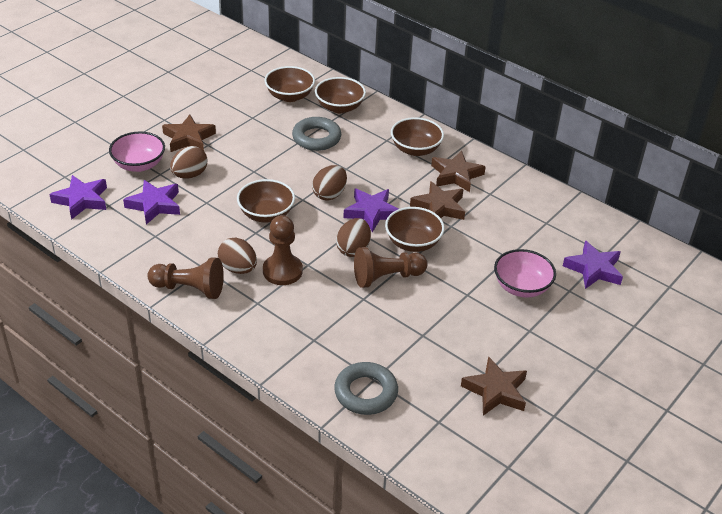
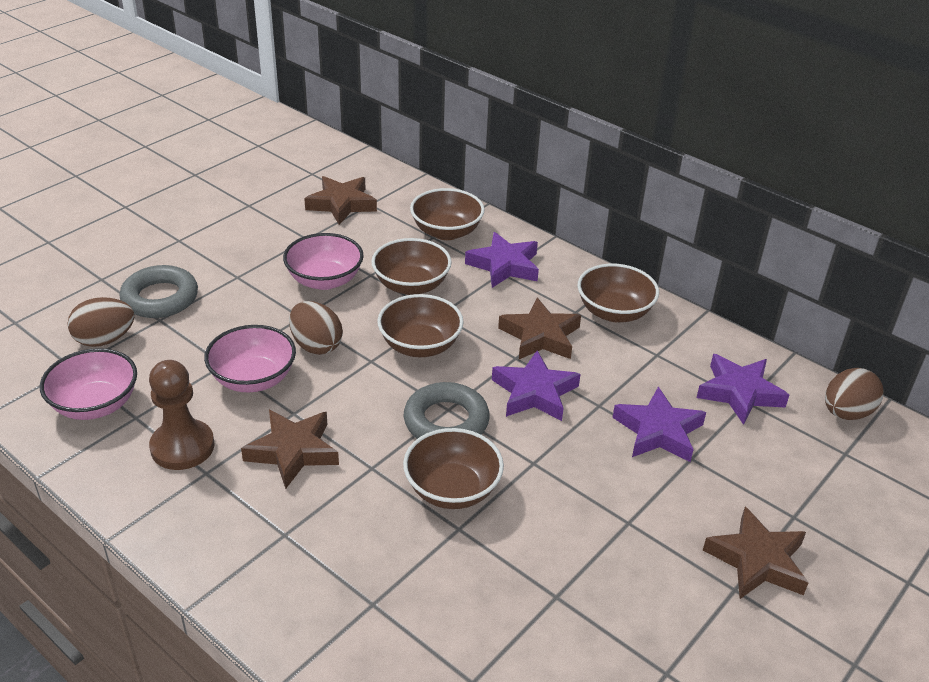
brown egg: [170,146,207,179] [218,238,257,274] [312,165,347,201] [336,218,371,257] = 4 -> [67,297,134,347] [289,301,343,355] [825,368,884,420] = 3
brown pawn: [147,257,224,299] [263,215,303,285] [354,247,427,288] = 3 -> [149,360,214,470] = 1
pink bowl: [109,132,165,172] [494,249,556,298] = 2 -> [40,348,137,420] [204,325,296,392] [283,233,364,290] = 3

